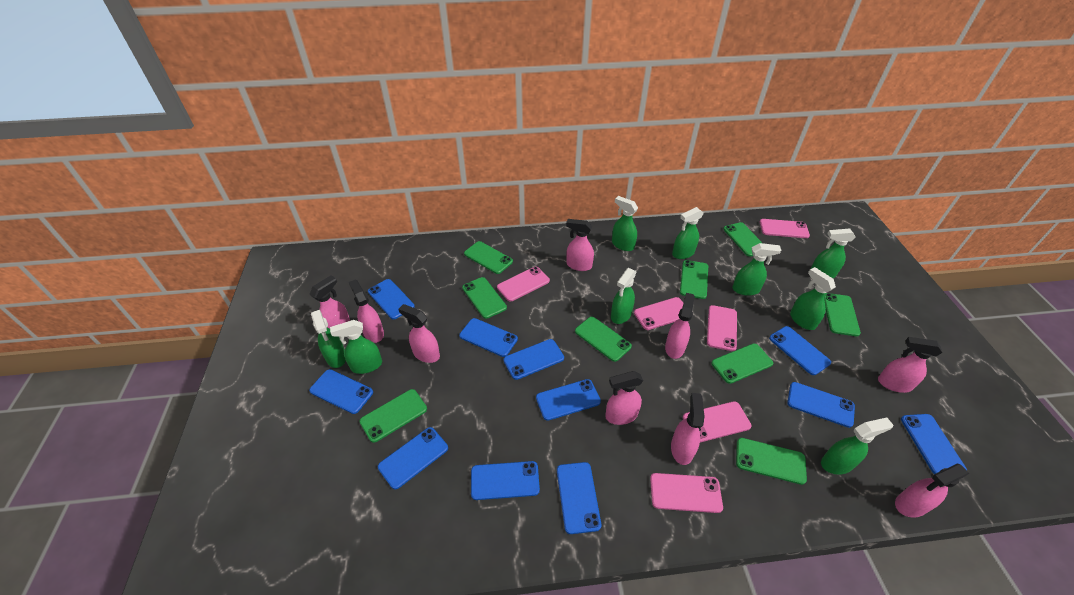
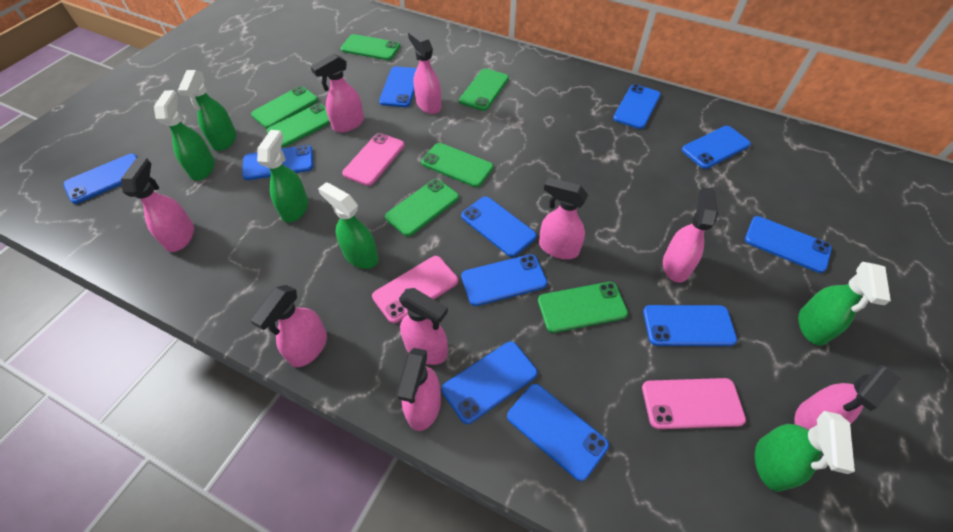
green phone: [359,389,427,443] [462,277,507,319] [464,241,513,274] [575,317,632,362] [680,260,708,299] [712,344,773,384] [723,222,762,256] [736,438,807,485] [824,293,861,336] = 9 -> [251,86,318,129] [267,103,331,147] [341,34,400,60] [385,179,459,237] [421,143,494,187] [459,68,509,111] [538,282,628,333] = 7
green spray bottle: [311,310,346,368] [330,320,382,374] [611,268,637,324] [612,196,638,251] [672,207,704,259] [732,243,781,296] [790,267,836,330] [811,228,856,278] [821,417,893,475] = 9 -> [154,90,215,181] [178,70,236,151] [257,130,308,223] [318,182,378,269] [755,411,855,492] [798,262,891,346] = 6
pink phone: [497,267,550,301] [634,297,684,330] [650,473,723,513] [683,401,752,443] [707,305,737,351] [760,219,810,238] = 6 -> [342,133,405,186] [372,256,458,323] [642,378,746,429] = 3

